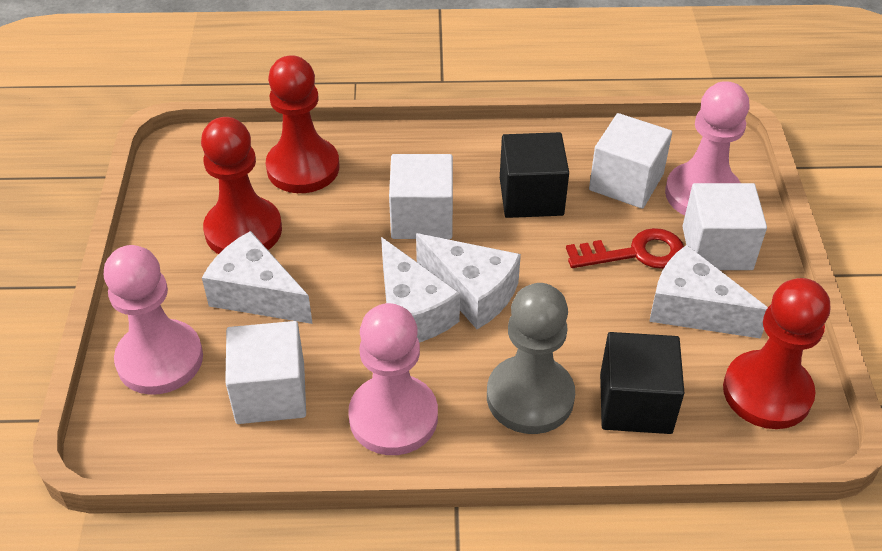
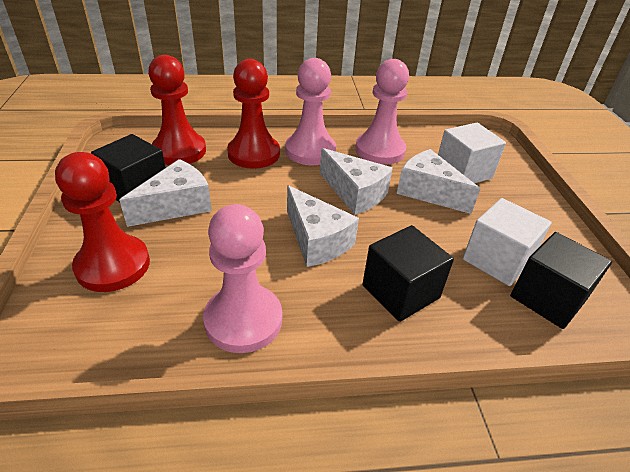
black cube: [500,132,569,218] [600,332,684,434] = 2 -> [91,134,166,202] [362,225,454,322] [510,232,612,329] = 3
grey pawn: [487,283,575,434] = 1 -> none = 0
red key: [566,228,684,269] = 1 -> none = 0
white cube: [225,321,306,424] [389,154,453,239] [589,113,672,209] [682,183,767,270] = 4 -> [438,123,506,183] [463,198,552,286] = 2

